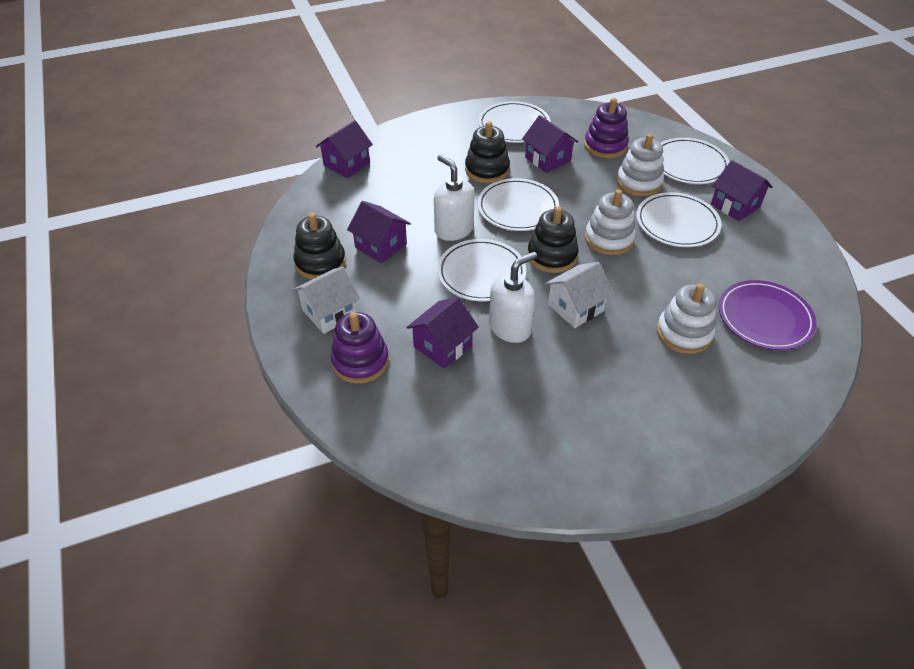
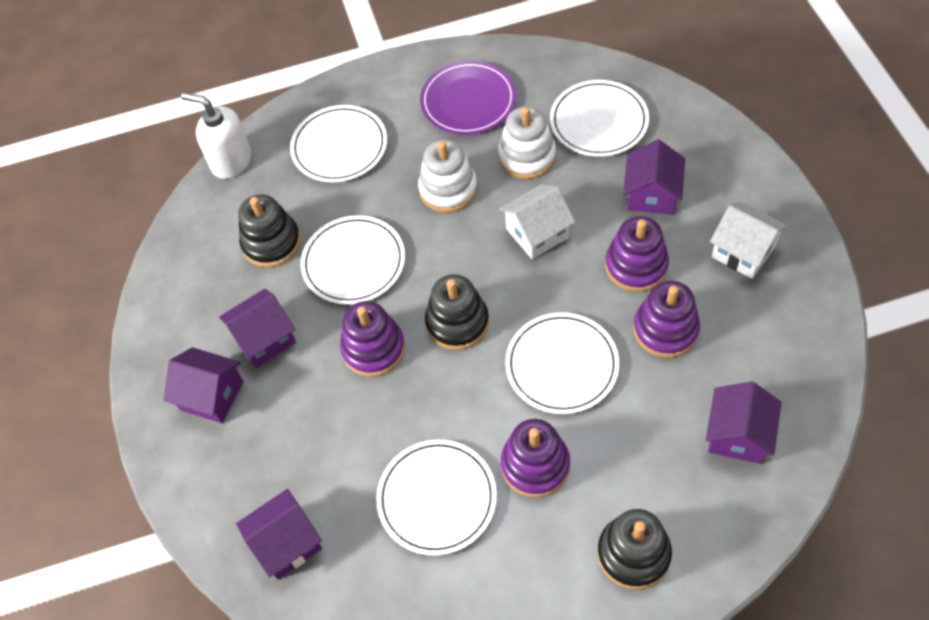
purple stacking toy: [331,312,389,384] [584,98,629,158] = 2 -> [340,301,405,377] [501,419,570,498] [605,216,669,292] [633,281,700,358] = 4
white soap dispenser: [434,155,474,241] [489,252,537,343] = 2 -> [181,92,251,179] = 1
white stacking toy: [585,189,636,255] [617,134,664,196] [657,284,716,354] = 3 -> [418,140,478,213] [498,106,556,179] = 2

